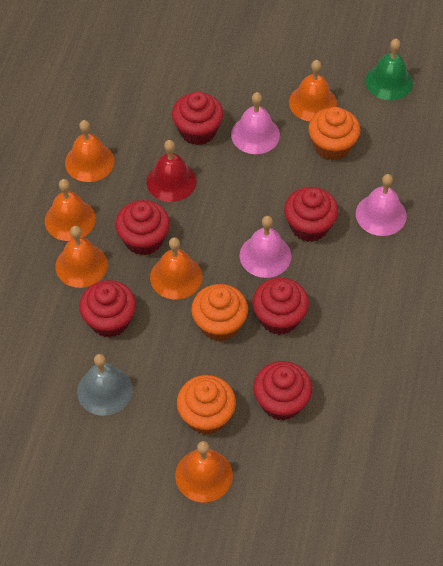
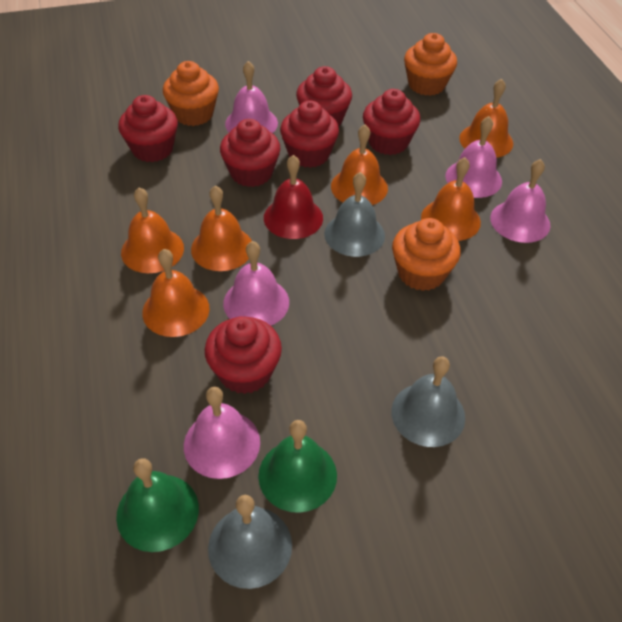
green bell: [365,38,413,100] = 1 -> [116,458,199,552] [258,420,337,513] = 2
grey bell: [77,354,133,416] = 1 -> [208,495,292,589] [324,172,385,257] [391,356,465,447] = 3
pink bell: [231,92,280,154] [239,216,292,278] [356,174,407,236] = 3 -> [184,387,260,479] [223,241,289,326] [225,61,278,133] [445,116,502,198] [490,159,550,243] = 5

